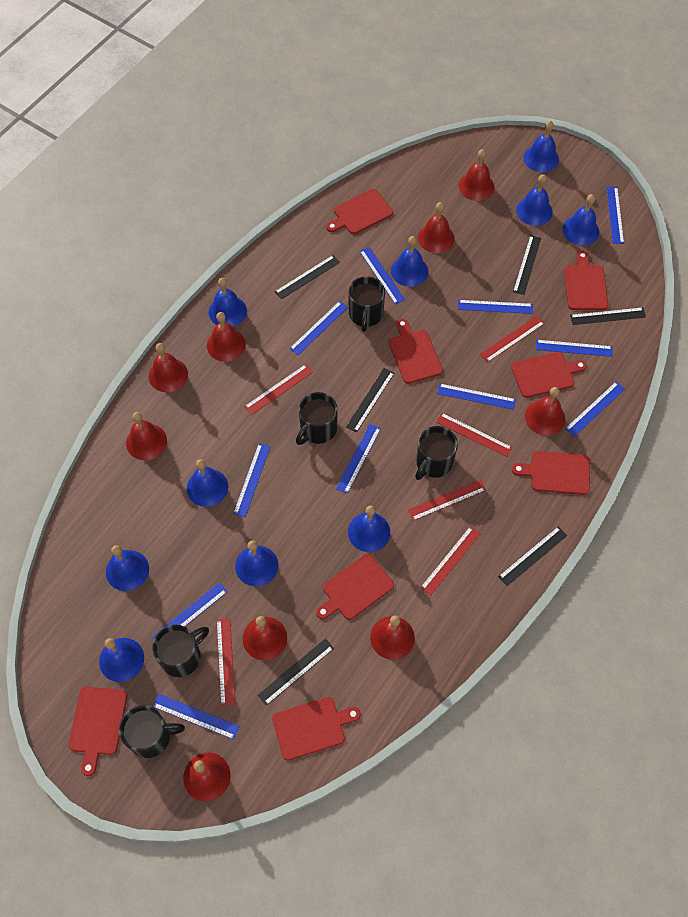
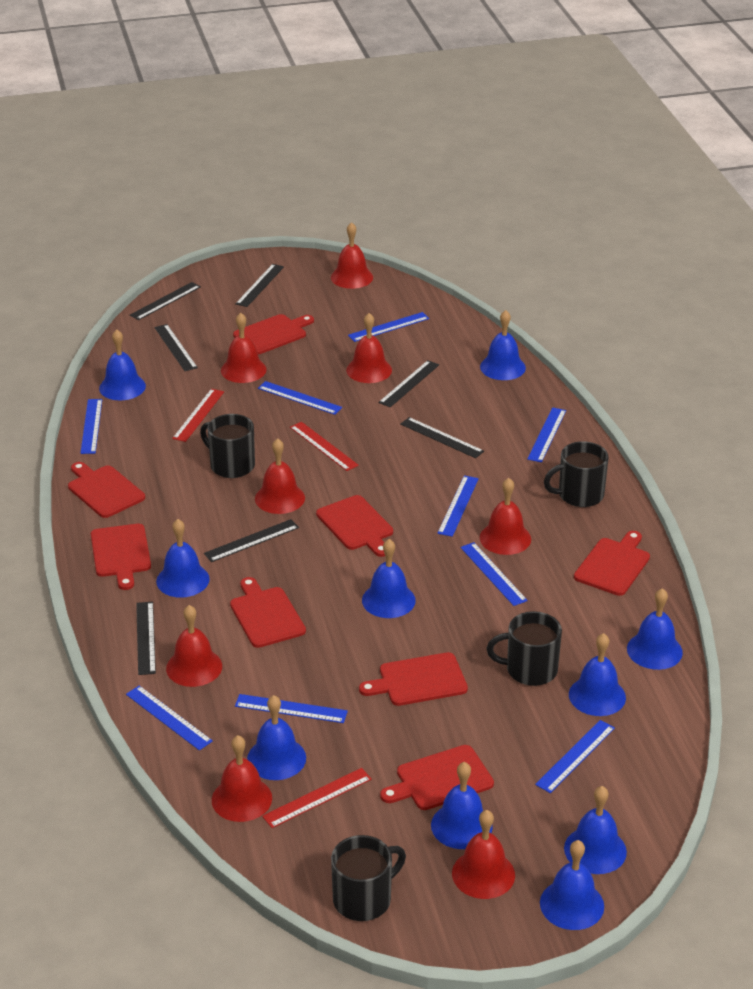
black mug: [119,705,185,758] [152,625,209,677] [296,392,338,445] [348,276,385,332] [415,426,458,480] = 5 -> [200,414,255,478] [331,835,406,921] [487,611,562,686] [544,441,609,507] = 4
black ruler: [258,638,334,706] [275,255,340,299] [346,368,394,432] [498,527,567,586] [513,235,541,295] [570,307,646,325] = 6 -> [130,282,201,320] [136,602,156,675] [154,324,198,371] [204,519,299,562] [235,264,284,307] [378,360,439,407] [401,417,484,458] = 7
blue ruler: [152,582,228,640] [152,694,240,740] [233,443,271,517] [289,301,348,355] [336,424,381,494] [359,247,405,305] [437,383,516,410] [458,300,533,314] [536,340,612,357] [565,382,625,437] [606,187,624,244] = 11 -> [80,399,102,454] [126,685,213,750] [235,694,348,723] [258,381,342,415] [348,312,429,342] [437,475,479,537] [460,542,528,606] [527,407,566,463] [535,720,615,793] = 9
red bell: [126,412,167,460] [149,343,188,392] [183,752,231,801] [207,312,246,362] [243,616,287,660] [370,615,415,660] [418,202,455,253] [459,149,495,201] [525,387,565,436] = 9 -> [166,605,222,687] [212,735,272,822] [221,313,267,383] [255,438,305,514] [331,222,373,289] [346,313,392,383] [452,810,515,899] [480,478,531,555] = 8
red ruler: [217,618,235,706] [244,364,313,415] [408,480,486,521] [420,526,481,595] [436,413,512,457] [480,316,545,362] = 6 -> [172,389,224,442] [262,768,372,828] [290,422,359,471] = 3

